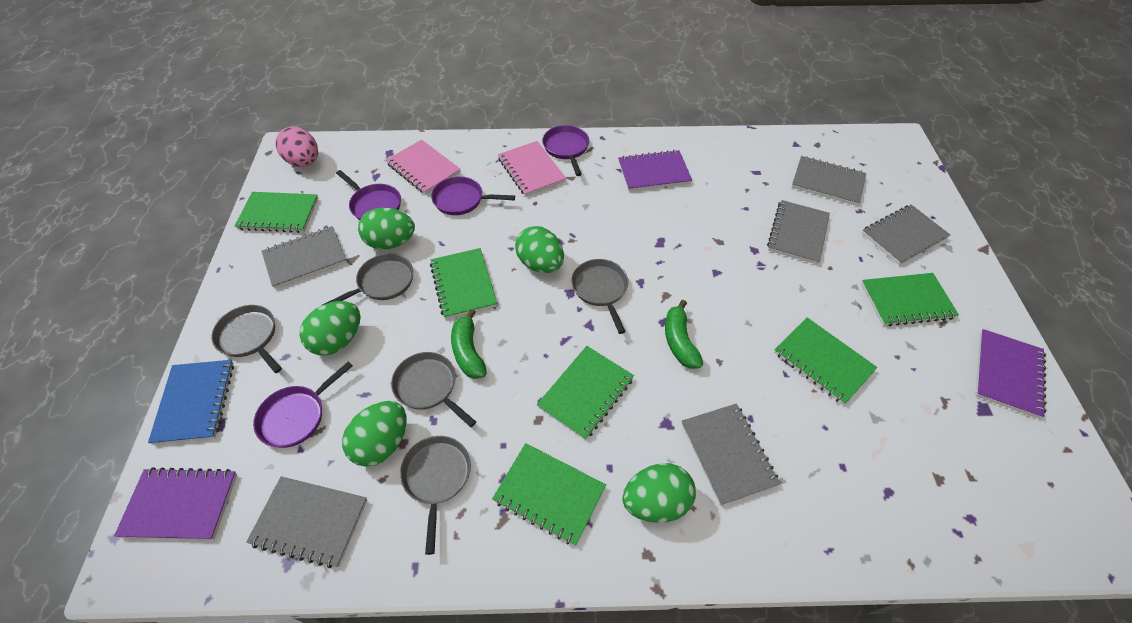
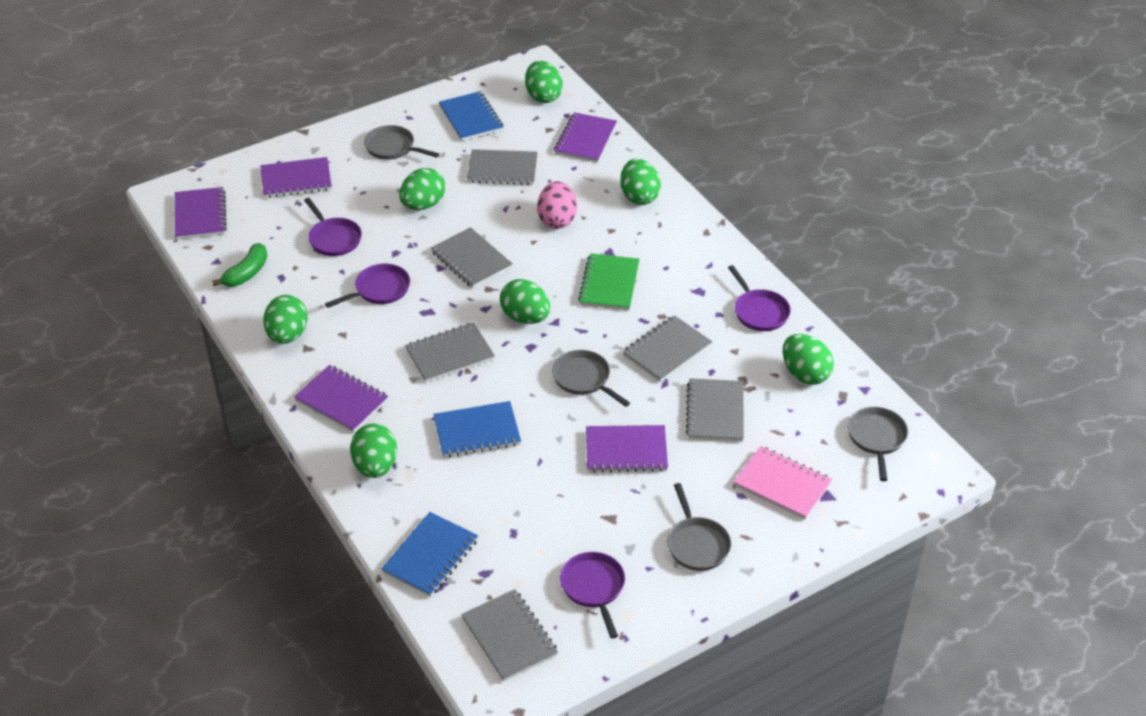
blue notebook: [148,360,234,445] = 1 -> [381,512,478,597] [433,401,521,457] [439,91,504,141] = 3
green banana: [451,309,487,379] [665,300,703,369] = 2 -> [212,243,267,287] = 1
green egg: [299,301,361,355] [342,401,407,467] [358,207,415,250] [515,226,564,273] [622,463,696,523] = 5 -> [263,295,308,344] [350,424,397,478] [399,168,445,210] [500,279,550,324] [525,61,563,103] [620,159,661,205] [783,334,834,385] = 7
green notebook: [235,192,318,233] [430,248,497,319] [492,443,606,546] [537,346,634,440] [774,317,877,405] [861,273,959,326] = 6 -> [578,253,640,310] = 1
grey pan: [211,305,282,373] [322,253,413,305] [391,352,476,427] [400,436,471,555] [572,259,628,334] = 5 -> [364,125,440,160] [552,350,630,407] [667,483,731,571] [848,407,908,481] = 4
pink notebook: [386,140,461,195] [498,141,566,196] = 2 -> [733,446,832,519] = 1
purple notebook: [114,467,237,540] [618,150,692,191] [975,329,1046,418] = 3 -> [175,187,227,240] [260,157,332,198] [294,365,388,433] [554,112,617,163] [586,425,668,473] = 5

